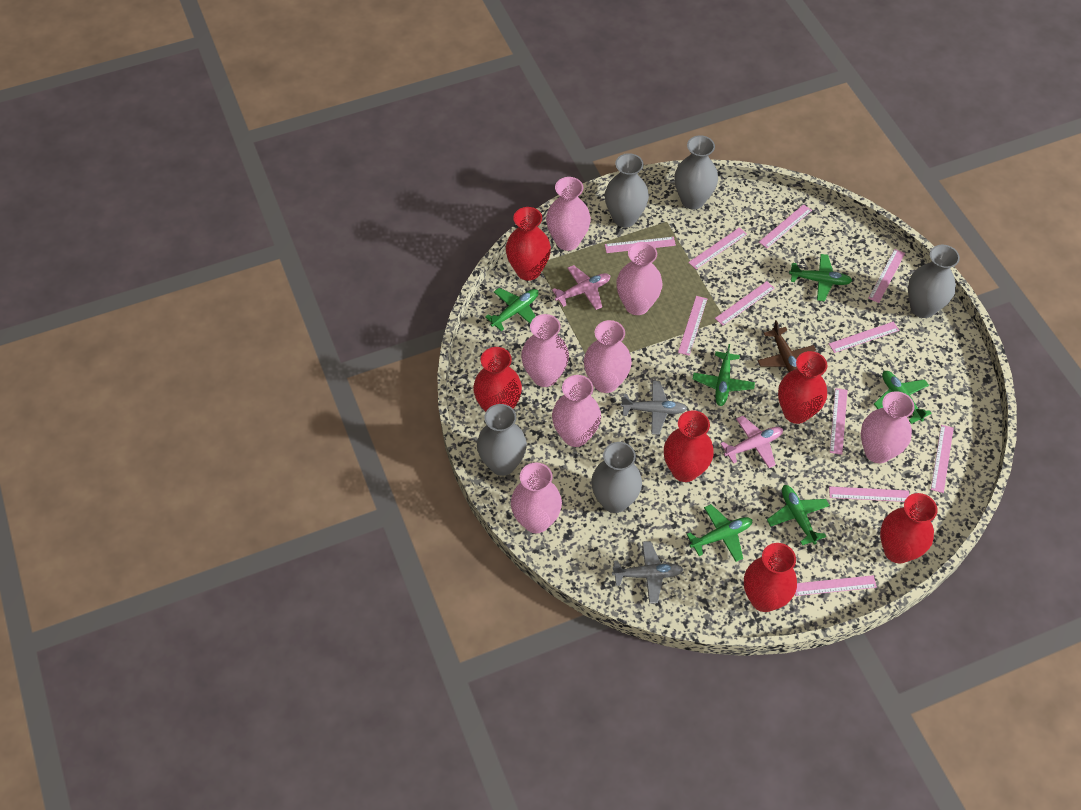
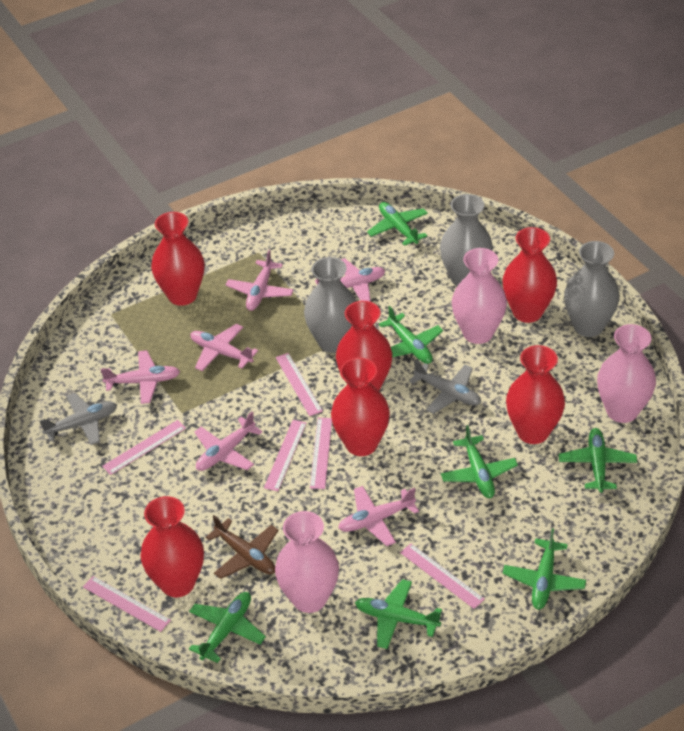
green plane: [485,288,539,331] [687,504,752,562] [693,344,755,406] [767,485,830,545] [789,254,852,301] [874,371,932,424] = 6 -> [189,592,266,663] [355,579,442,649] [367,202,428,246] [379,306,443,364] [441,425,518,498] [503,528,586,610] [559,428,637,493] = 7
grey vase: [477,404,527,476] [591,442,642,513] [605,153,649,227] [674,135,718,209] [908,245,960,318] = 5 -> [304,257,356,353] [440,194,493,286] [564,241,620,337] = 3
pink plane: [552,265,610,310] [720,416,783,468] = 2 -> [100,350,180,404] [191,324,258,371] [194,411,263,471] [226,250,294,311] [315,258,385,302] [338,486,419,546] = 6
pink ruler: [605,237,676,253] [678,296,707,356] [688,227,747,269] [715,281,775,326] [759,204,812,248] [795,575,877,596] [829,322,899,353] [829,486,909,502] [830,388,848,455] [868,249,905,303] [931,425,954,493] = 11 -> [83,576,171,632] [102,420,186,475] [264,420,306,491] [276,353,323,416] [310,418,332,489] [400,543,485,609] = 6
pink vase: [511,463,562,533] [521,314,569,387] [546,177,591,251] [552,375,601,447] [584,320,632,393] [616,242,663,315] [861,391,915,463] = 7 -> [275,511,339,613] [452,248,507,344] [597,324,656,423] = 3

